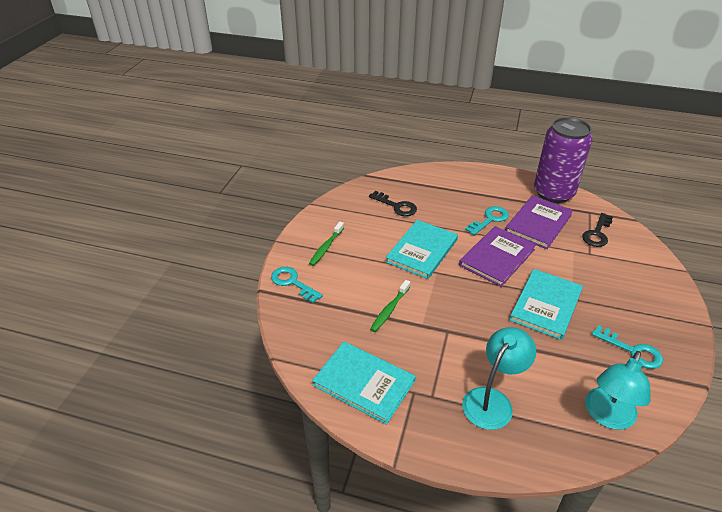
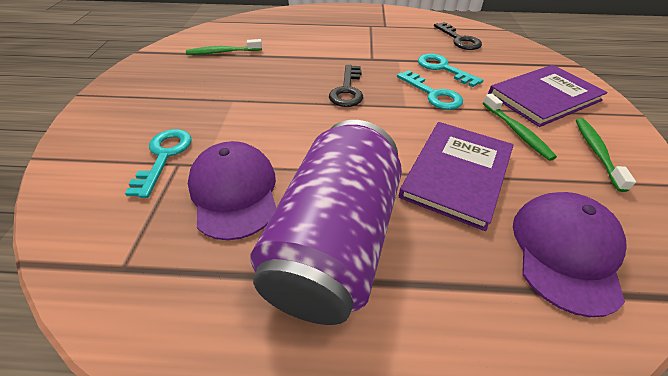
green toothbrush: [309,222,344,266] [370,280,410,332] = 2 -> [186,39,262,55] [483,93,557,161] [576,118,636,192] = 3
purple cap: none = 0 -> [188,141,276,240] [513,192,627,317] = 2
turquoise book: [312,342,416,425] [386,220,458,279] [510,269,583,340] = 3 -> none = 0
turquoise lamp: [462,327,536,430] [585,351,650,430] = 2 -> none = 0

